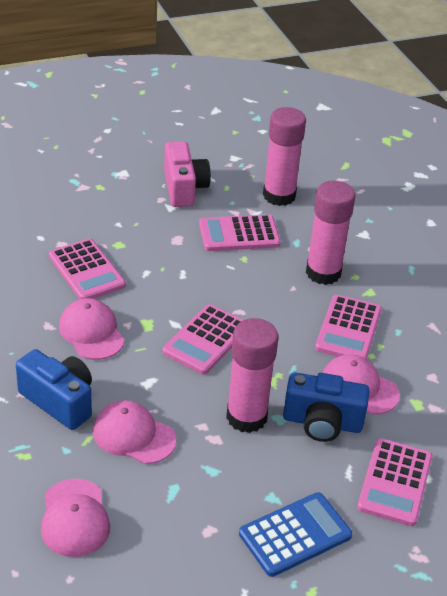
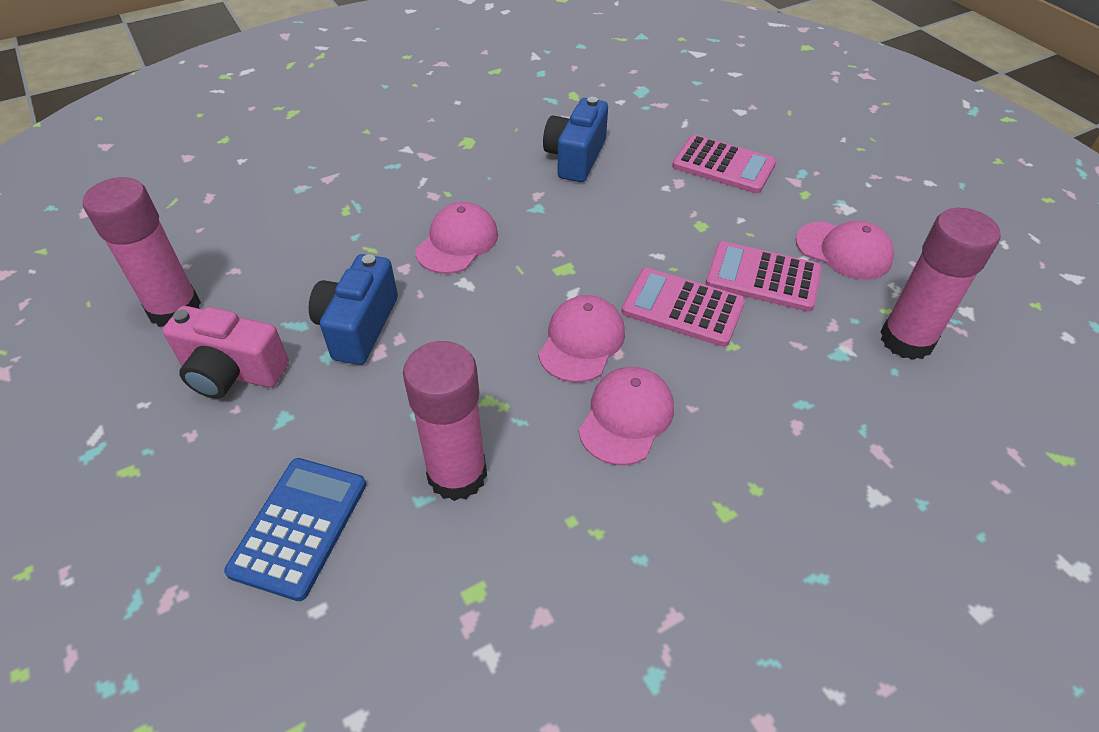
pink calculator: [49,239,126,299] [163,304,243,375] [199,215,280,251] [315,295,382,359] [357,438,432,526] = 5 -> [621,268,745,347] [672,135,776,193] [705,241,822,312] = 3

